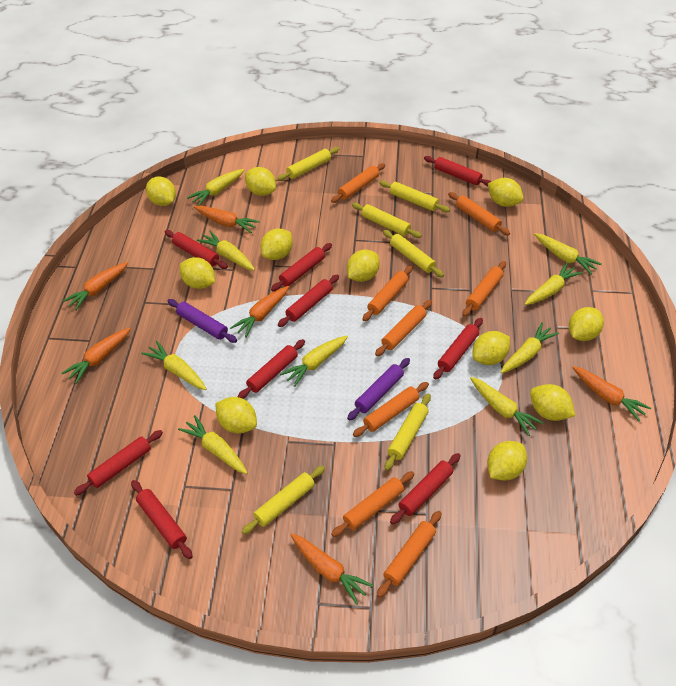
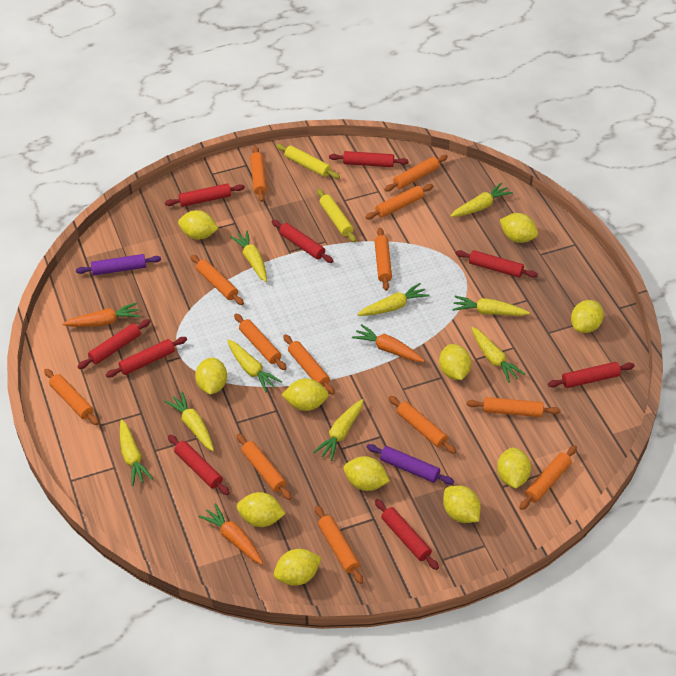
orange carrot: [61,328,131,384] [63,262,128,311] [194,206,260,233] [230,286,289,338] [291,534,373,605] [572,366,651,422] = 6 -> [62,302,140,327] [198,503,263,565] [352,324,425,362] = 3
orange rolling pin: [331,163,385,203] [331,471,414,537] [353,382,429,437] [362,266,413,321] [375,300,432,356] [377,511,441,598] [448,192,510,236] [463,261,506,317] = 8 -> [44,369,99,425] [191,255,244,305] [234,314,287,370] [236,434,292,500] [250,146,267,202] [283,334,335,395] [315,505,363,584] [365,184,433,219] [375,228,392,291] [384,155,448,192] [389,396,456,454] [466,397,561,417] [519,446,577,510] = 13
yellow rolling pin: [241,466,325,534] [277,147,339,181] [352,203,422,238] [379,181,450,212] [383,230,444,277] [385,394,431,471] = 6 -> [276,144,340,179] [317,189,356,242] = 2

